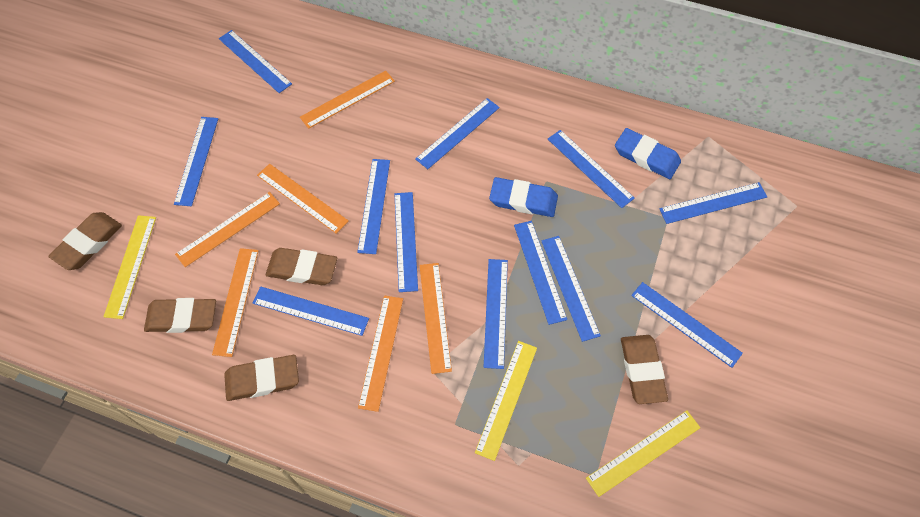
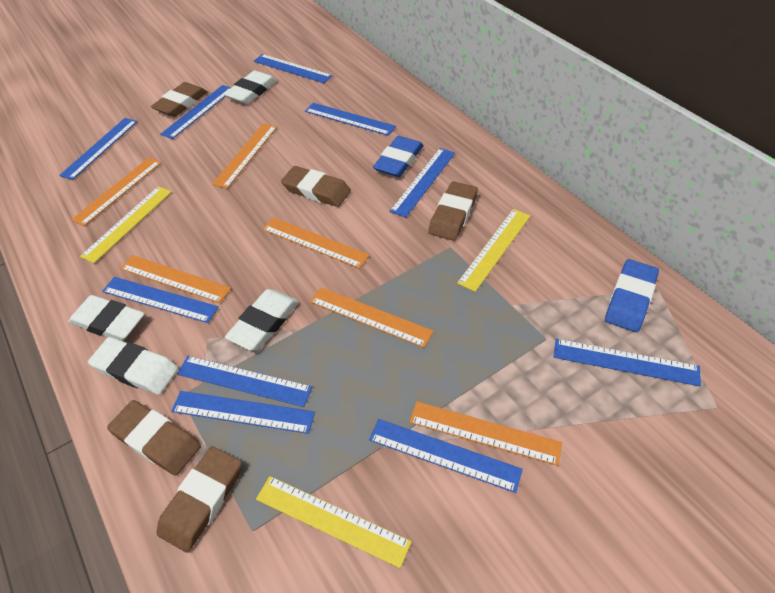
blue ruler: [174,117,218,206] [219,30,292,93] [253,286,369,336] [357,159,390,254] [394,192,418,292] [415,98,500,169] [484,259,508,369] [514,221,567,325] [542,236,601,342] [548,130,635,208] [631,282,743,368] [659,182,767,224] = 12 -> [59,118,138,180] [102,277,219,323] [160,85,231,139] [171,391,315,434] [177,356,312,407] [254,54,332,83] [305,103,396,136] [369,419,523,493] [390,148,455,218] [554,339,701,386] = 10
white eraser: none = 0 -> [68,295,145,341] [88,337,178,395] [224,70,277,104] [225,289,299,351] = 4

